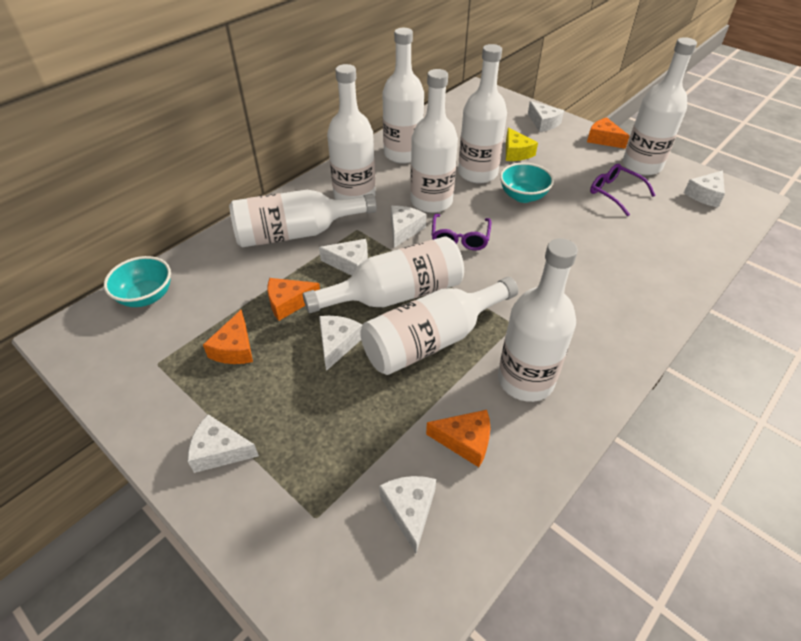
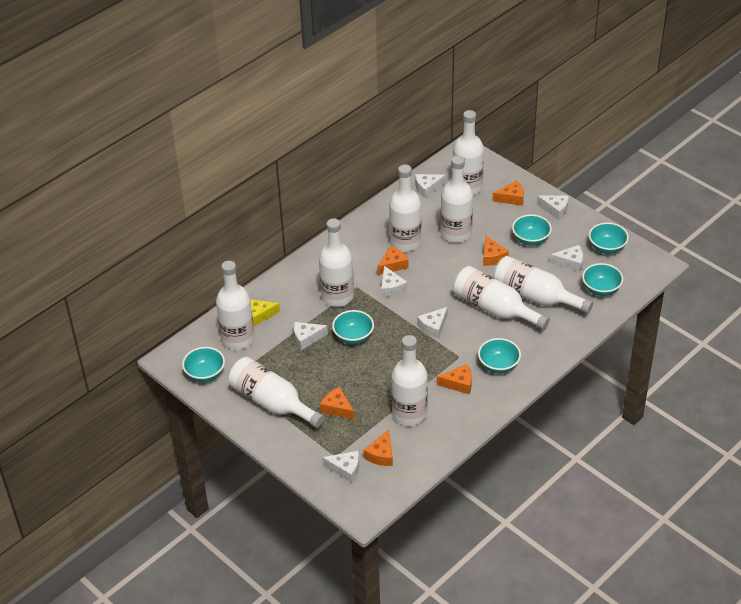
orange cheese: [203,310,253,364] [267,278,320,321] [426,410,490,467] [587,118,630,149] = 4 -> [320,387,354,419] [364,430,393,466] [378,246,409,275] [437,364,472,394] [483,236,509,266] [493,180,524,206] = 6
purple glasses: [432,214,491,250] [590,164,656,216] = 2 -> none = 0
turquoise bowl: [104,256,171,307] [500,162,554,203] = 2 -> [182,347,225,382] [332,310,374,344] [478,338,521,374] [512,214,552,246] [582,263,623,296] [589,222,629,254] = 6

